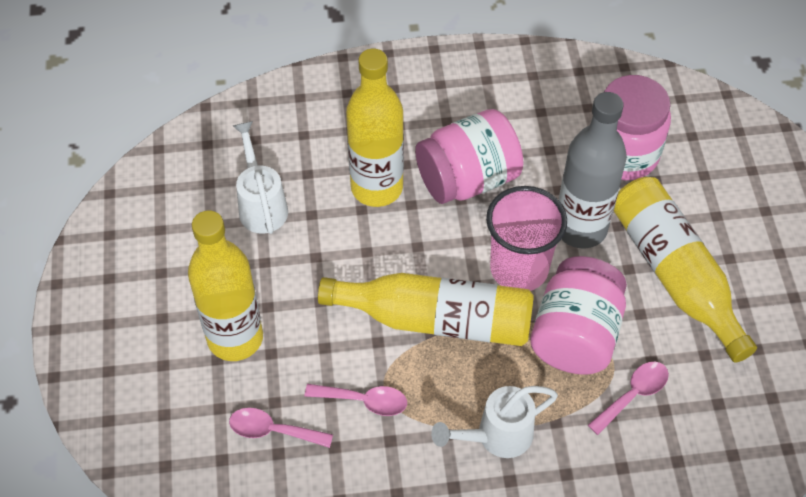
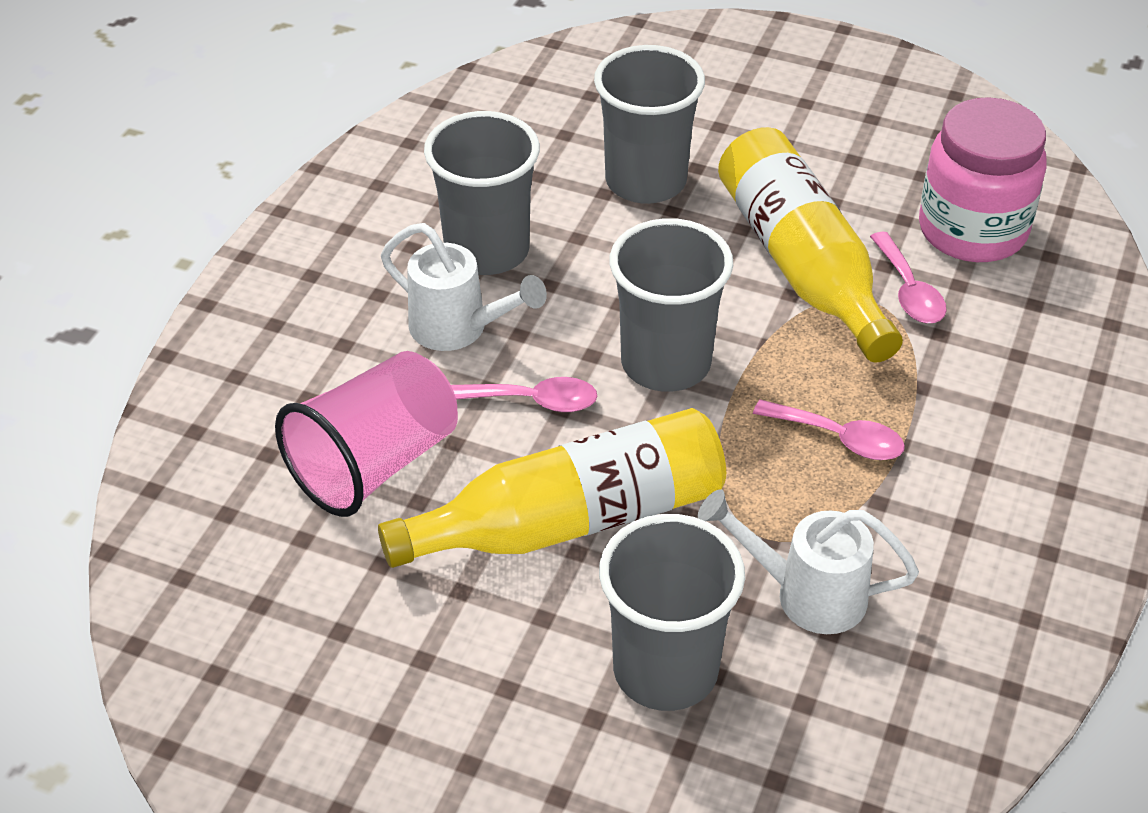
grey bottle: [558,92,627,248] = 1 -> none = 0
grey cup: none = 0 -> [424,111,540,275] [594,45,705,204] [599,514,745,711] [610,218,733,392] = 4
pink jar: [415,109,523,204] [530,256,627,375] [604,75,671,180] = 3 -> [919,97,1047,262] = 1
yellow bottle: [188,210,263,361] [318,273,534,346] [346,49,404,207] [614,177,757,363] = 4 -> [378,408,726,568] [718,127,903,363] = 2

